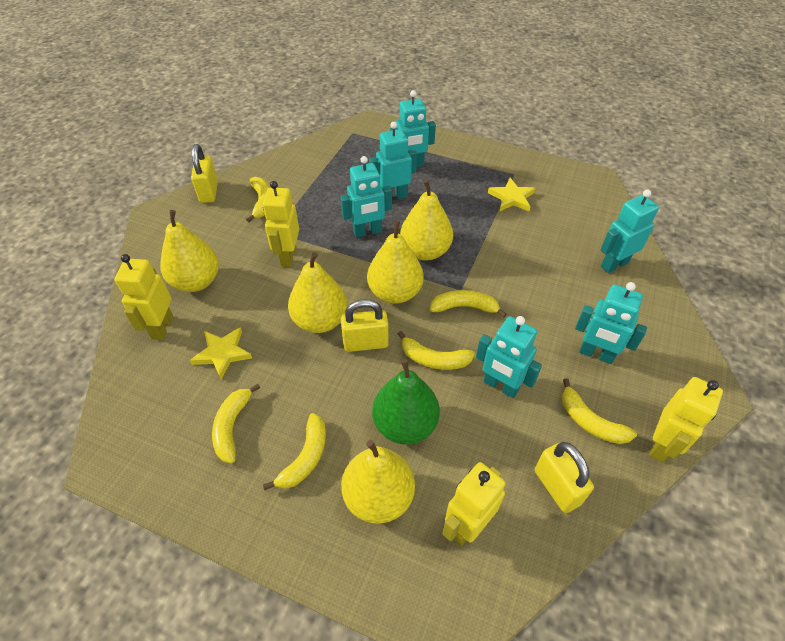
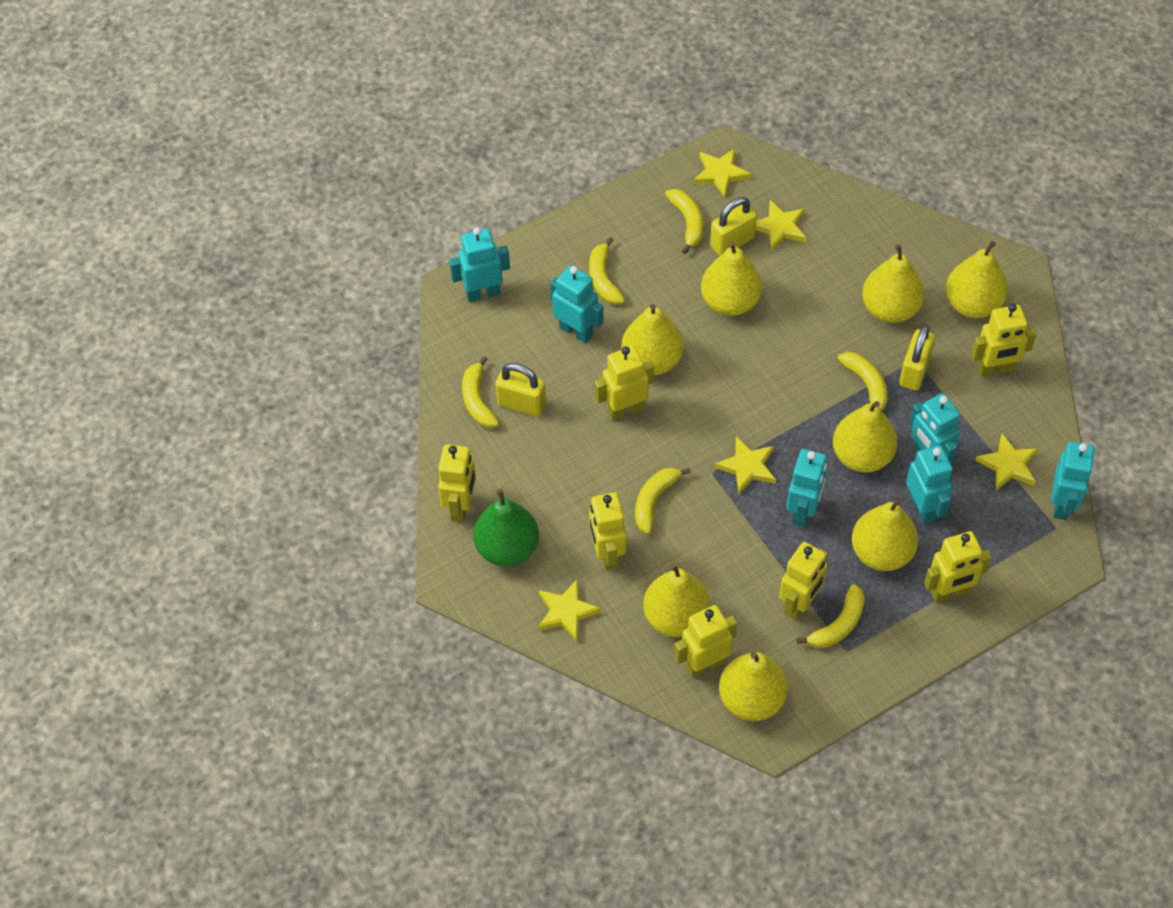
yellow pear: [160,210,219,292] [288,252,347,333] [341,440,415,523] [367,221,424,304] [400,180,453,261] = 5 -> [621,304,684,375] [643,563,710,637] [701,242,762,316] [719,652,788,721] [833,401,898,473] [852,498,918,571] [862,244,924,323] [946,241,1008,318] = 8
yellow robot: [114,254,173,340] [263,181,299,267] [442,462,505,546] [649,377,723,462] = 4 -> [438,444,476,522] [589,492,627,570] [595,346,654,420] [674,605,737,678] [779,542,828,620] [924,531,992,602] [971,304,1037,377] = 7
yellow star: [190,327,252,379] [488,178,535,211] = 2 -> [538,580,601,641] [693,148,751,197] [714,436,776,494] [756,200,806,251] [975,433,1038,490] = 5

